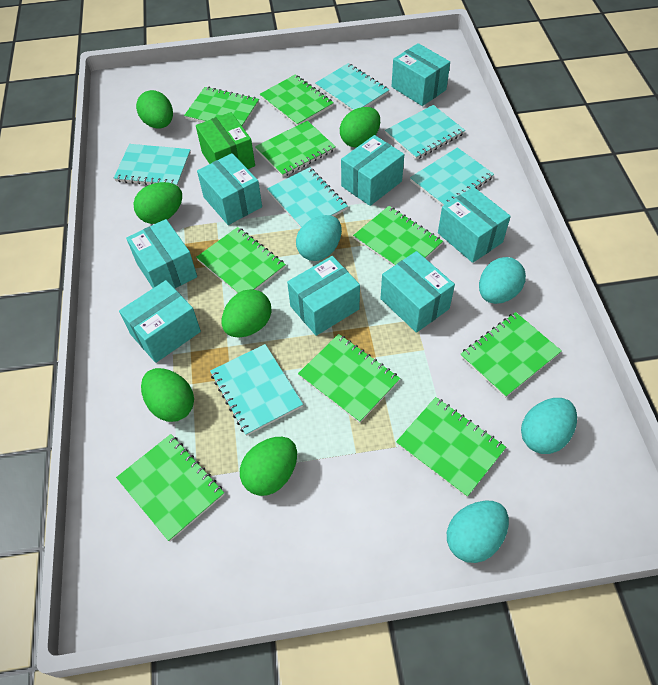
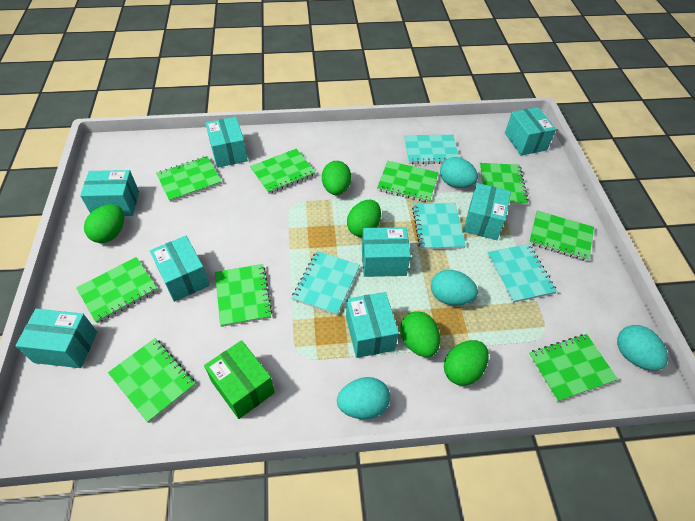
green egg: [133,182,182,224] [136,90,173,129] [141,368,194,422] [222,289,271,337] [240,437,297,496] [340,107,380,148] = 6 -> [84,204,124,243] [322,161,351,195] [347,200,381,237] [400,311,440,357] [444,340,489,386] = 5
turquoise notebook: [114,144,191,186] [210,344,303,436] [267,167,348,228] [315,63,389,111] [385,105,465,160] [410,147,494,206] = 6 -> [292,251,360,315] [404,135,459,164] [412,203,466,250] [487,244,557,303] = 4

